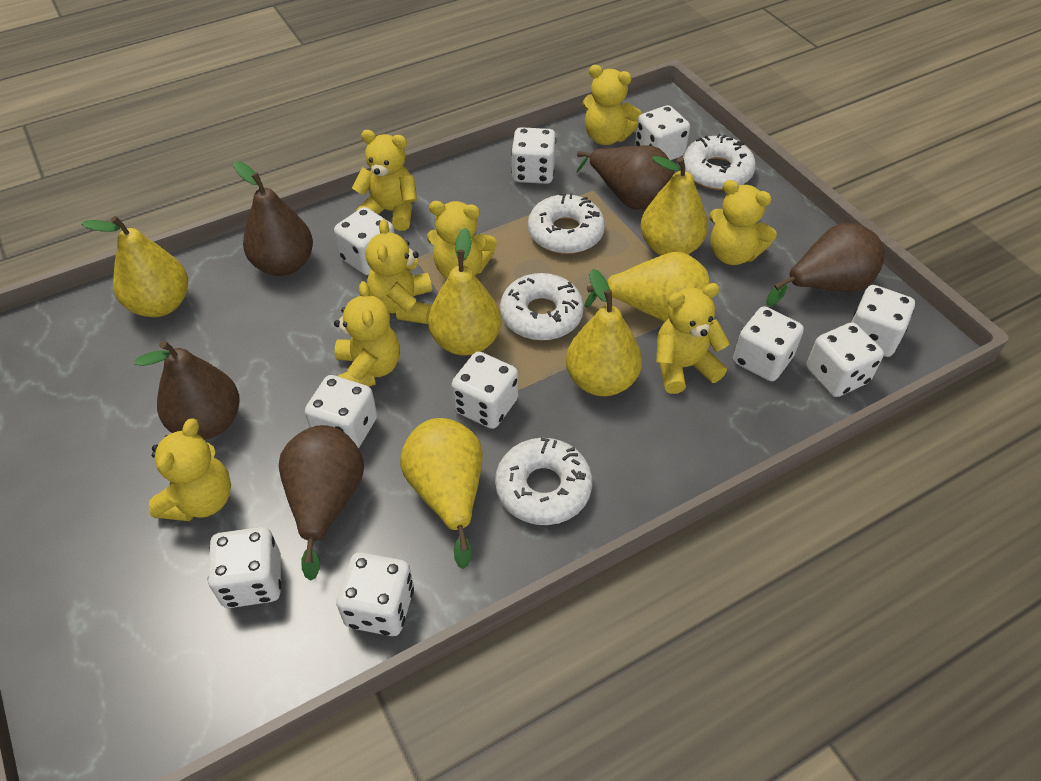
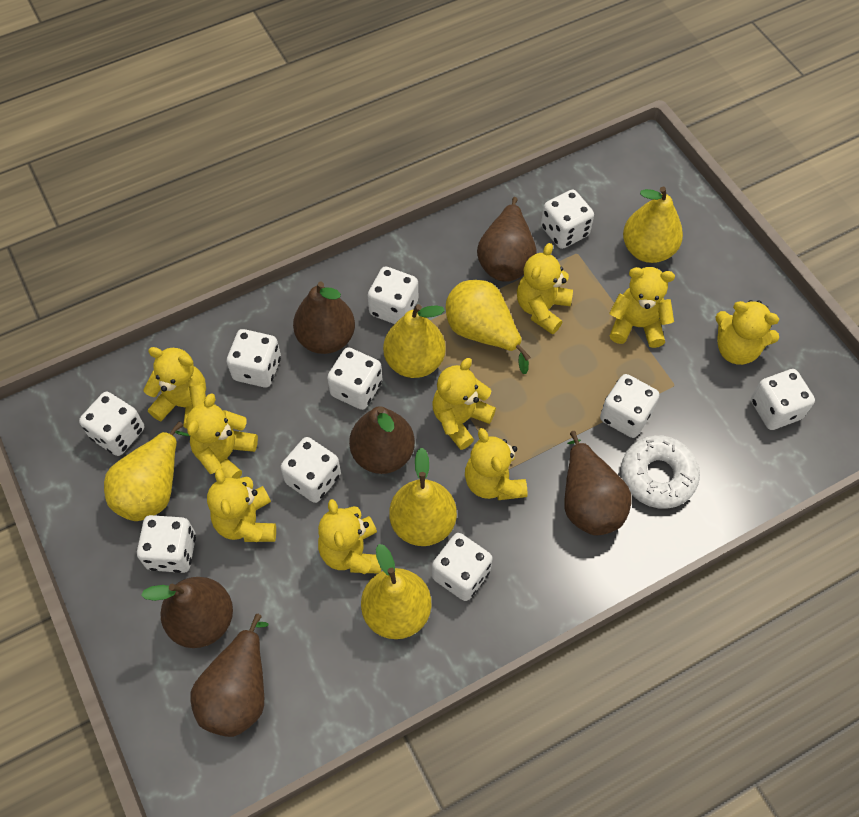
brown pear: [135,341,240,440] [233,161,313,276] [279,425,364,580] [576,145,675,210] [766,223,884,306] = 5 -> [141,577,233,648] [190,614,269,737] [293,281,355,354] [349,406,415,474] [477,197,537,282] [564,431,632,535] = 6
white donut: [495,438,592,525] [500,273,584,341] [528,193,605,254] [683,134,756,190] = 4 -> [621,435,700,509] = 1
yellow teddy bear: [149,418,231,521] [334,281,400,387] [352,130,417,231] [366,219,432,324] [427,201,497,278] [582,65,642,145] [656,283,730,394] [709,180,777,265] = 8 -> [143,347,206,429] [186,393,258,479] [207,468,276,542] [318,499,381,574] [432,358,496,450] [465,428,528,500] [517,243,573,335] [609,267,675,348] [715,300,779,365] = 9

